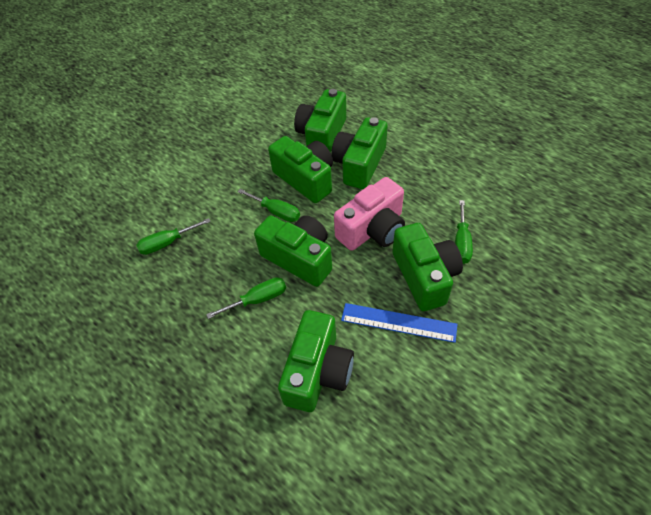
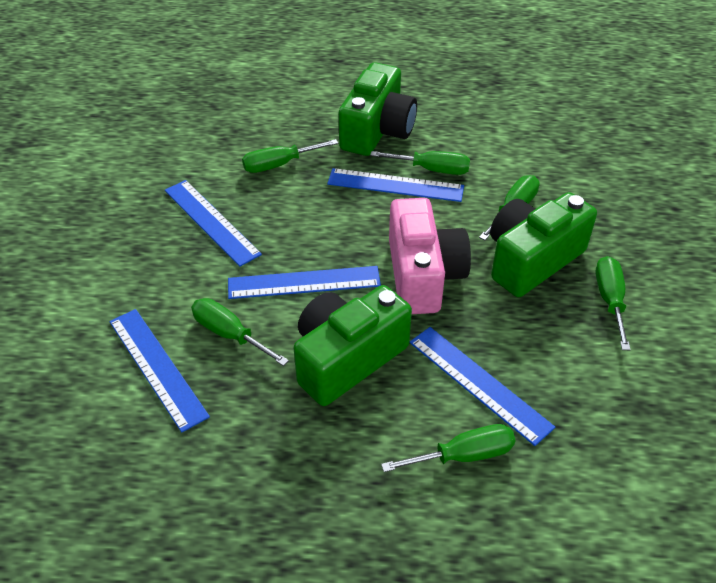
blue ruler: [341,303,458,343] = 1 -> [109,309,210,432] [165,180,262,267] [228,266,381,299] [327,168,464,202] [410,327,555,446] = 5
green camera: [254,215,332,287] [268,136,333,203] [278,310,354,412] [294,89,346,152] [331,117,388,189] [392,223,463,311] = 6 -> [294,285,412,406] [339,62,417,156] [490,192,597,297] = 3
green screwdriver: [136,218,211,255] [206,277,286,319] [237,189,300,222] [455,200,473,264] = 4 -> [191,298,289,366] [242,139,338,173] [370,151,470,175] [381,424,515,472] [479,175,540,240] [595,256,631,350] = 6

